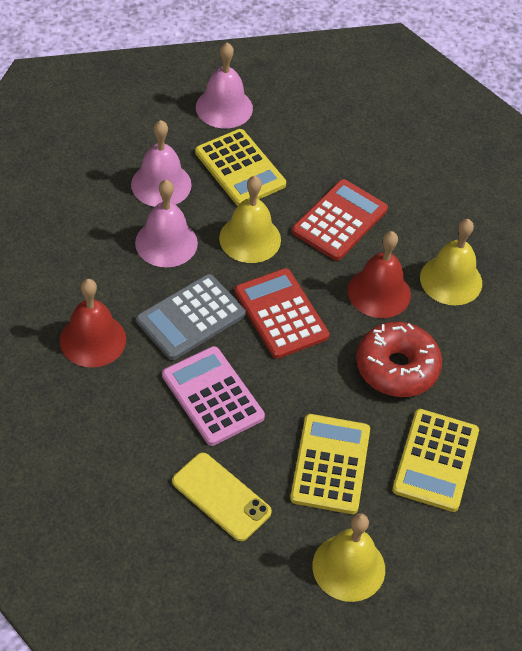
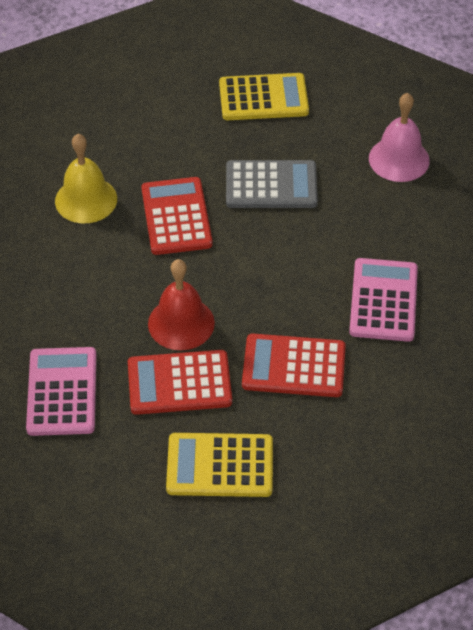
pink bell: [131,120,192,207] [135,180,198,267] [196,42,253,129] = 3 -> [369,93,430,182] = 1
pink calculator: [162,346,265,446] = 1 -> [26,347,96,436] [349,258,418,342] = 2
red bell: [60,279,126,368] [348,231,411,318] = 2 -> [148,259,215,350] = 1
red calculator: [235,268,329,359] [292,179,388,261] = 2 -> [128,350,232,415] [141,177,213,255] [242,334,346,397] = 3
red donut: [356,322,442,397] = 1 -> none = 0
yellow bell: [219,176,281,263] [312,513,385,602] [420,219,482,305] = 3 -> [55,134,117,223] = 1
yellow calculator: [195,129,286,206] [290,414,370,514] [392,409,479,512] = 3 -> [166,433,273,497] [219,73,309,120] = 2
yellow phone: [172,453,272,541] = 1 -> none = 0

